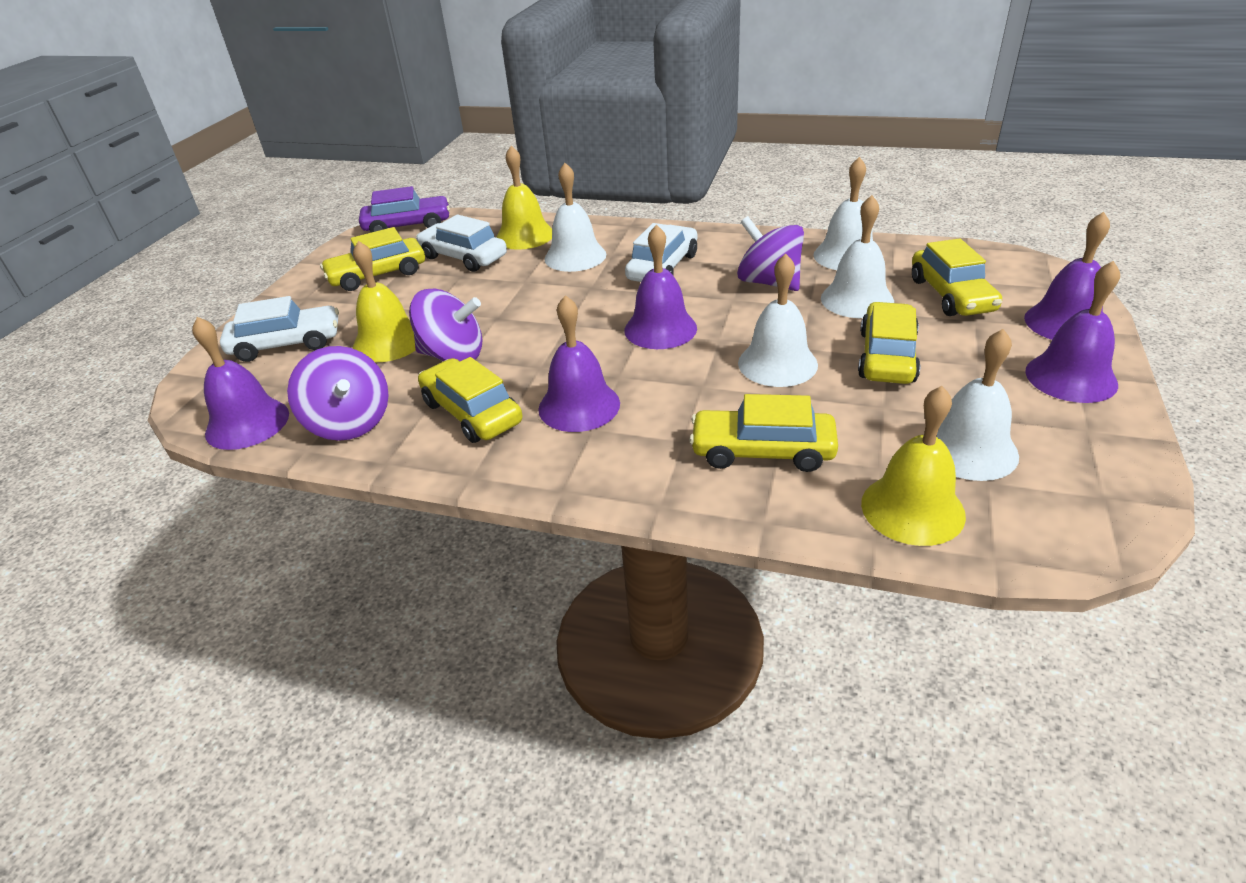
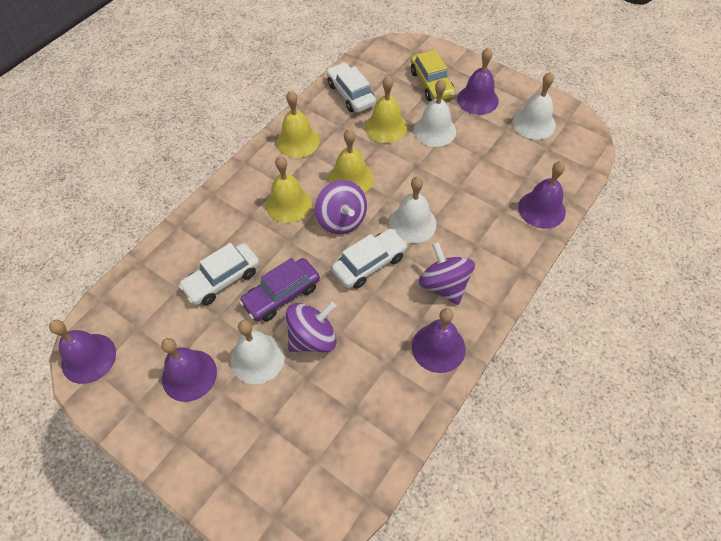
white bell: [544,163,606,272] [738,254,818,387] [814,157,873,270] [821,195,894,318] [936,329,1019,481] = 5 -> [231,320,285,384] [389,176,437,243] [413,79,456,147] [513,72,556,140] = 4
yellow bell: [353,241,416,362] [496,146,552,250] [861,386,966,546] = 3 -> [266,156,312,223] [277,91,320,158] [329,129,374,193] [365,76,408,143] = 4
yellow car: [320,227,425,291] [418,357,523,443] [689,394,838,472] [858,302,921,384] [912,238,1002,316] = 5 -> [411,50,455,101] = 1

